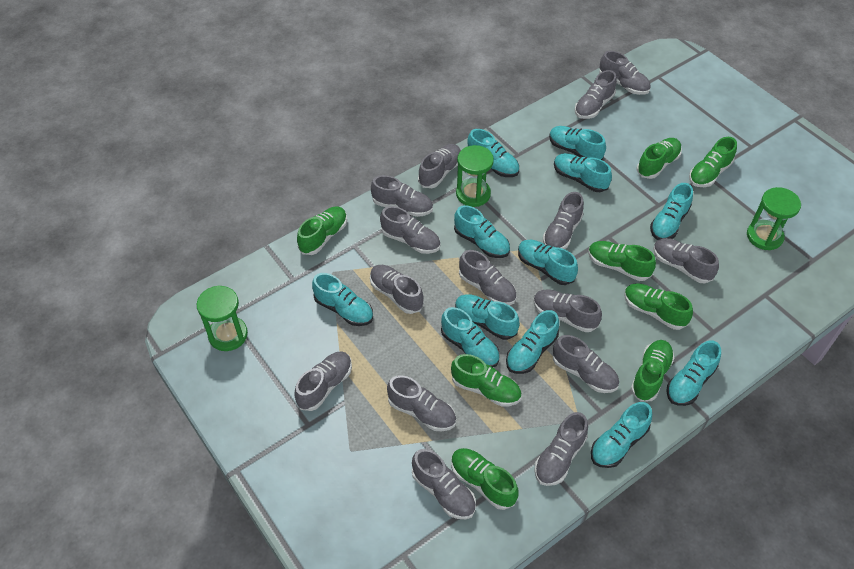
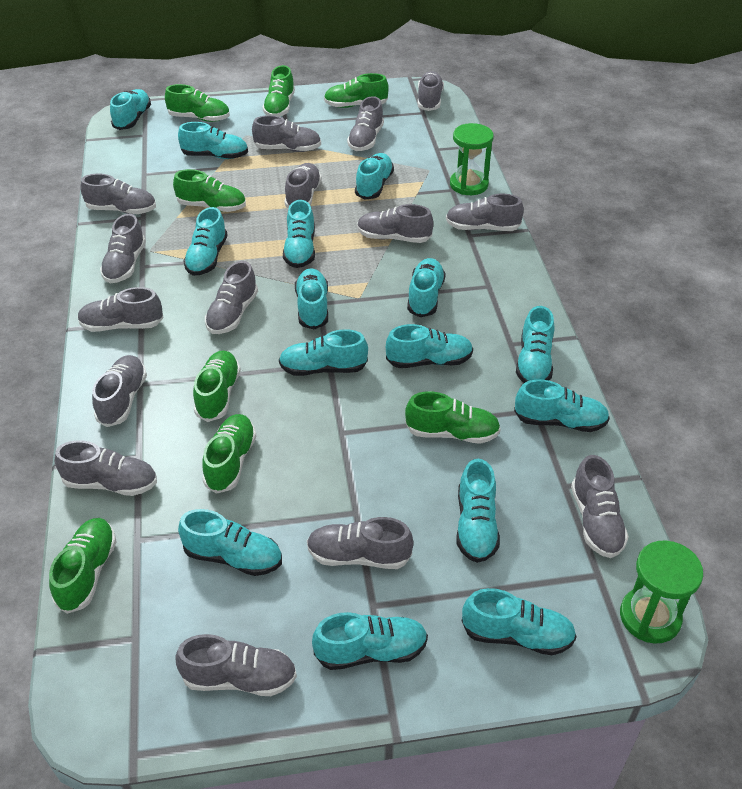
green hourglass: [197,286,248,351] [456,145,494,207] [747,187,801,250] = 3 -> [450,123,494,195] [620,540,703,644] = 2
turquoise shoe: [312,273,373,326] [441,307,500,367] [454,205,510,258] [455,295,520,340] [468,129,519,177] [506,310,559,374] [518,240,578,285] [549,126,606,160] [554,153,612,192] [591,402,652,468] [650,183,693,240] [666,341,721,406] = 12 -> [110,89,151,130] [178,122,248,159] [178,509,282,576] [183,207,228,276] [279,329,368,376] [283,200,315,268] [295,268,328,330] [312,612,428,670] [355,153,394,200] [386,324,473,368] [407,258,446,317] [457,459,500,563] [462,588,577,655] [514,379,610,432] [516,306,555,383] = 15

